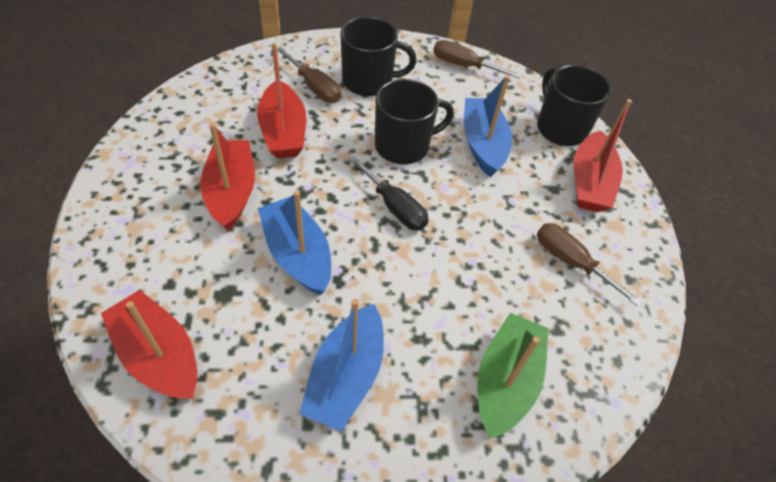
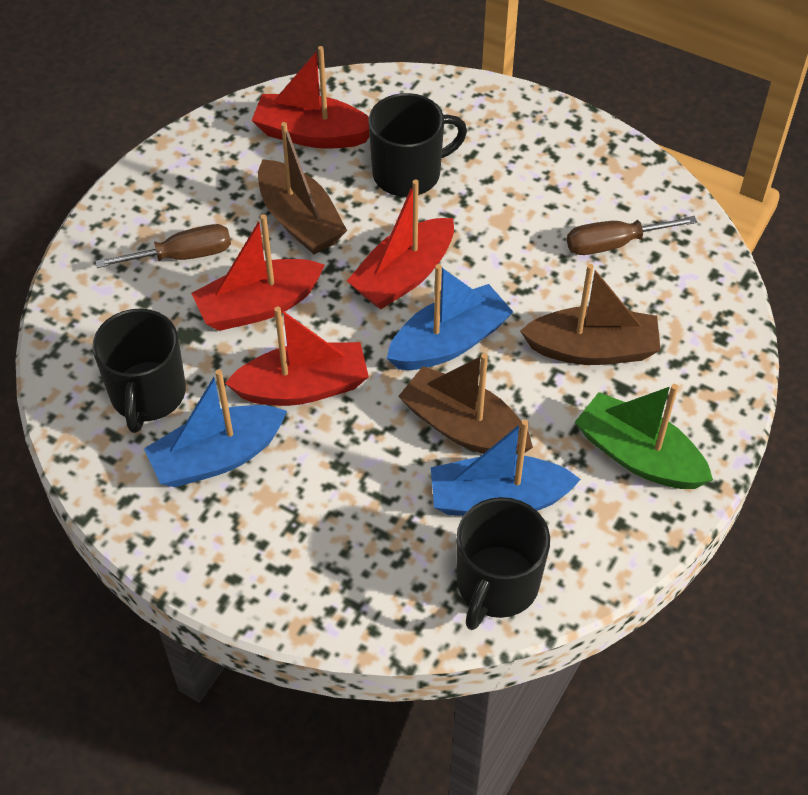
black screwdriver: [348,155,429,230] = 1 -> none = 0
brown boat: none = 0 -> [258,122,347,254] [398,353,533,454] [520,264,661,365] = 3
brown screwdriver: [277,47,341,103] [433,40,521,78] [537,223,642,306] = 3 -> [96,224,231,268] [567,216,697,255] = 2

